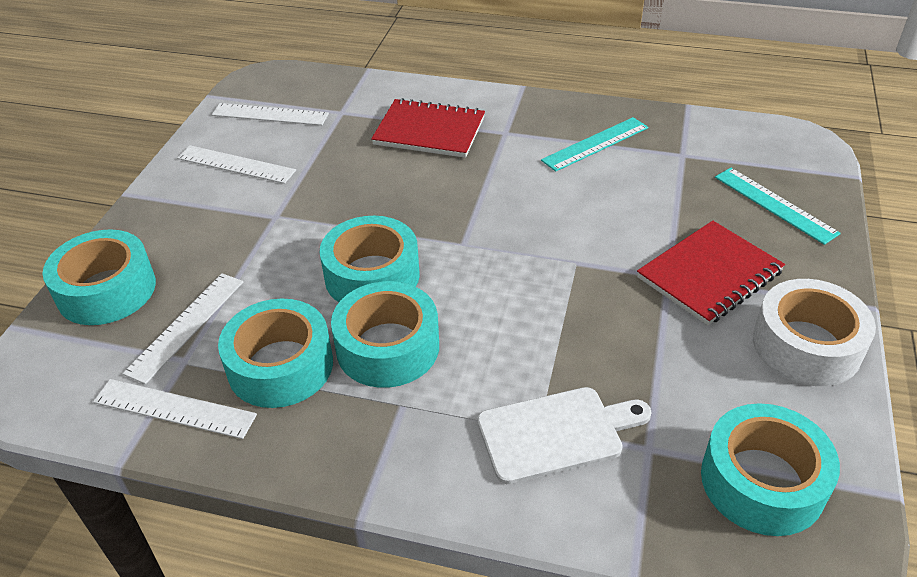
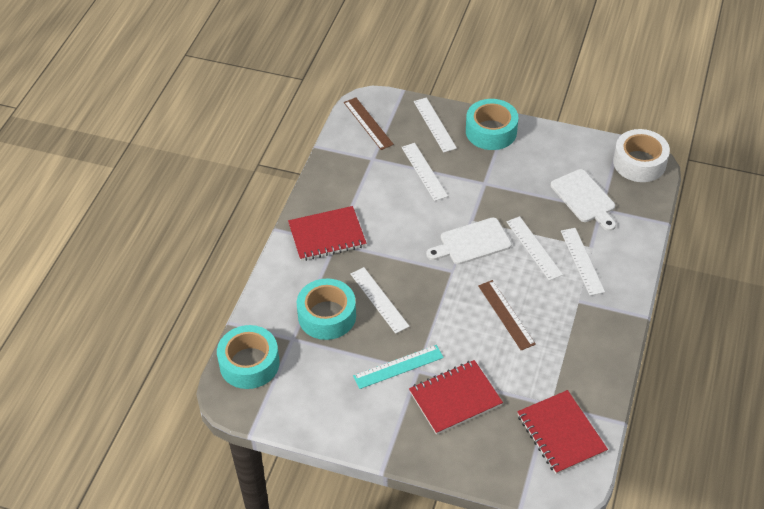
brown ruler: none = 0 -> [344,98,394,150] [478,280,536,350] = 2
red notebook: [371,98,485,158] [637,221,785,326] = 2 -> [288,206,366,261] [409,360,503,435] [517,390,608,474] = 3
turquoise ruler: [541,117,649,172] [715,168,841,245] = 2 -> [353,345,444,389] = 1
turquoise tape: [43,229,156,325] [218,298,333,408] [320,216,420,302] [331,281,439,388] [701,403,840,536] = 5 -> [217,325,279,389] [297,278,356,340] [466,99,519,150] = 3
white cutting board: [477,387,652,484] = 1 -> [426,218,512,265] [551,169,616,231] = 2
white ruler: [93,379,257,439] [122,273,243,384] [177,145,296,184] [212,103,329,125] = 4 -> [351,267,410,334] [401,143,448,201] [414,98,457,153] [506,216,563,281] [561,228,605,296] = 5

